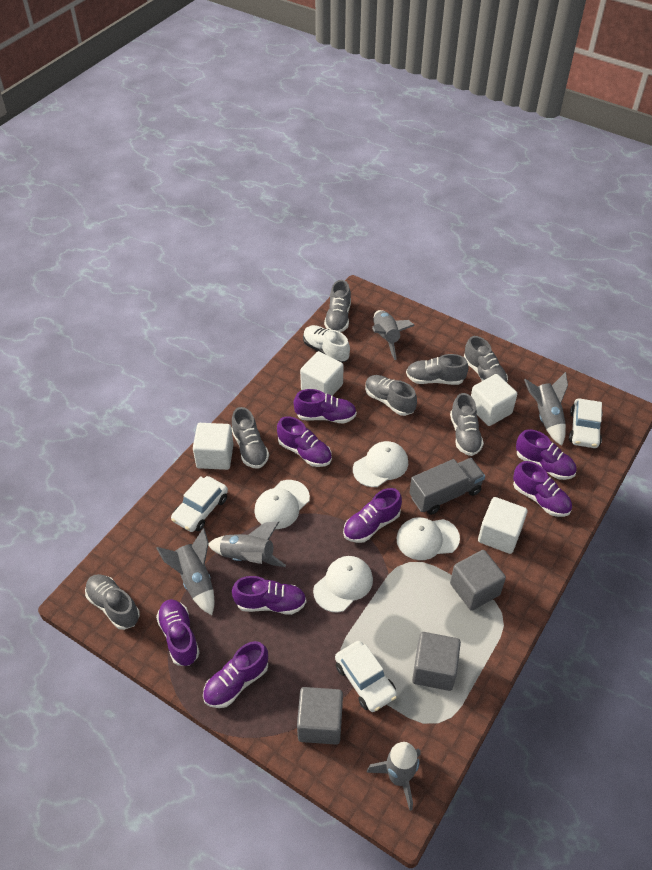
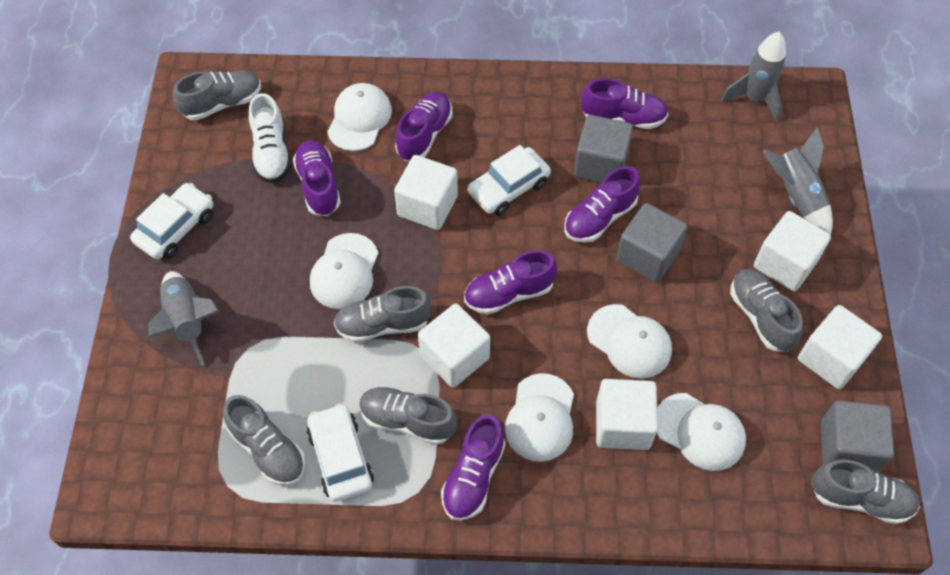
grey rocket: [156,528,214,615] [208,521,286,567] [367,742,421,811] [372,310,415,360] [524,372,568,446] = 5 -> [148,271,219,366] [721,32,786,121] [763,128,833,235] = 3
grey shoe: [85,574,140,630] [231,407,269,468] [324,280,351,332] [365,375,417,416] [406,354,469,385] [450,393,484,456] [464,336,508,382] = 7 -> [173,70,261,120] [223,395,305,485] [334,286,431,343] [359,386,457,445] [730,269,803,352] [811,460,920,524] = 6
grey truck: [409,458,485,515] = 1 -> none = 0
purple shoe: [156,599,200,666] [203,641,268,708] [232,576,306,615] [277,416,332,467] [293,389,357,423] [343,488,402,543] [513,461,572,517] [516,430,577,480] = 8 -> [293,140,341,216] [395,92,453,161] [441,414,506,521] [464,250,557,315] [564,166,641,243] [581,78,668,129] = 6
white cap: [254,480,310,529] [313,556,373,612] [353,441,408,487] [397,517,460,560] = 4 -> [310,233,379,309] [327,83,392,151] [505,373,574,462] [587,304,672,379] [657,393,746,471] = 5
white cube: [193,423,234,470] [300,351,344,396] [471,374,517,426] [478,497,527,554] = 4 -> [394,155,458,230] [418,304,490,388] [596,379,658,450] [754,211,831,291] [798,305,882,389] = 5

